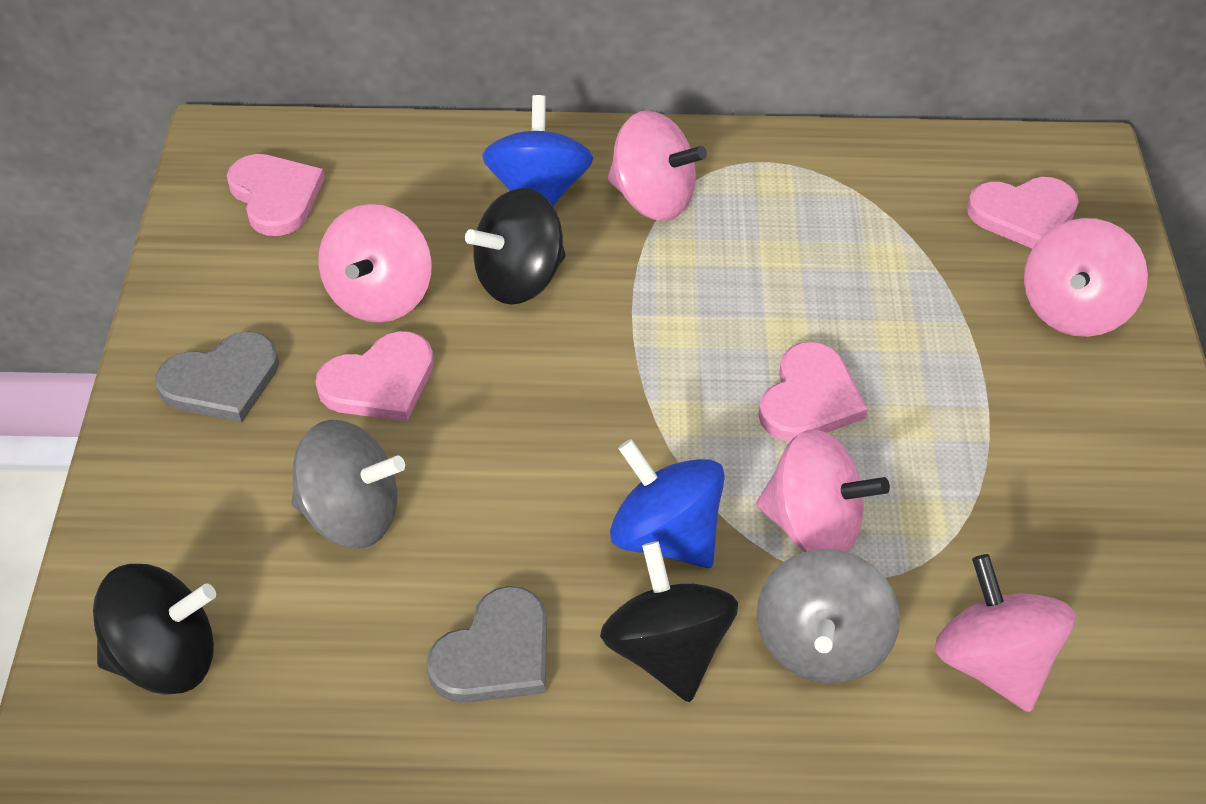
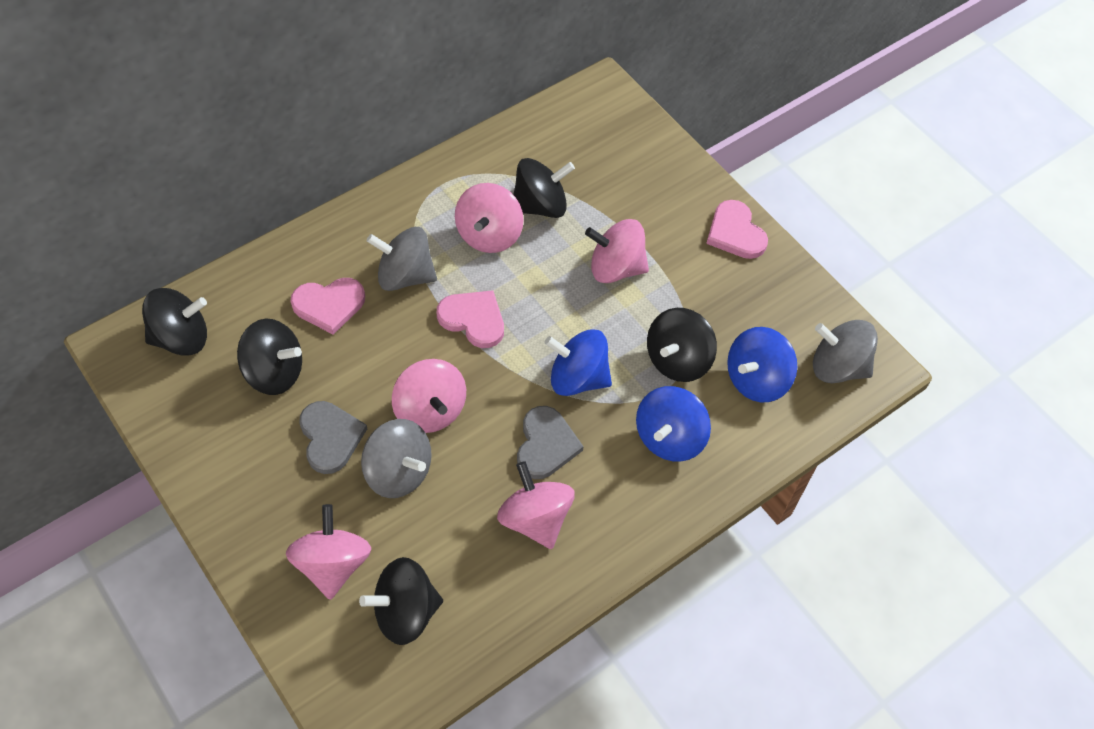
black spinning top: [93,564,216,695] [465,188,566,305] [600,541,738,702] = 3 -> [142,288,207,356] [237,319,302,395] [359,557,443,645] [513,158,575,218] [647,308,717,382] = 5
blue spinning top: [482,95,593,206] [610,439,725,568] = 2 -> [545,329,612,396] [636,386,711,462] [727,327,797,402] = 3
grey spinning top: [291,420,405,548] [757,549,900,684] = 2 -> [361,419,432,498] [367,227,437,291] [813,320,878,383] = 3
pink heart: [227,154,324,236] [315,331,434,421] [758,342,868,442] [967,177,1079,249] = 4 -> [291,278,365,335] [437,290,504,348] [706,200,768,259] = 3

